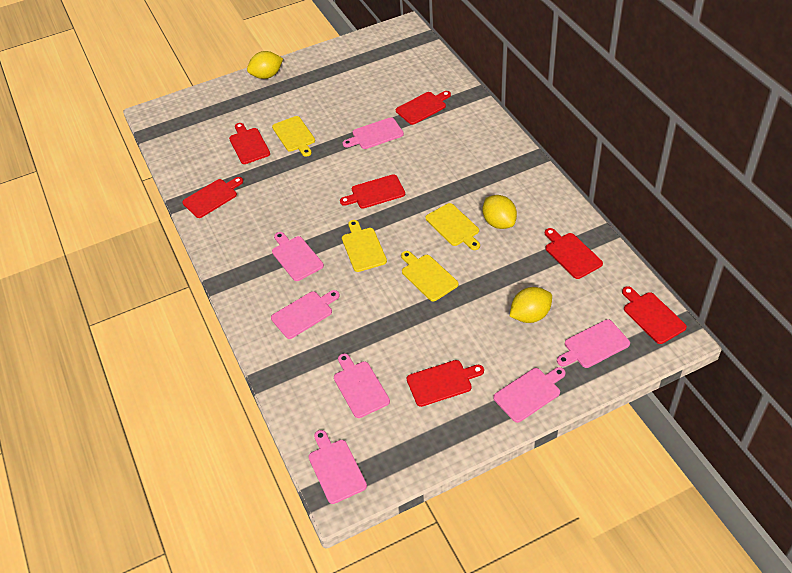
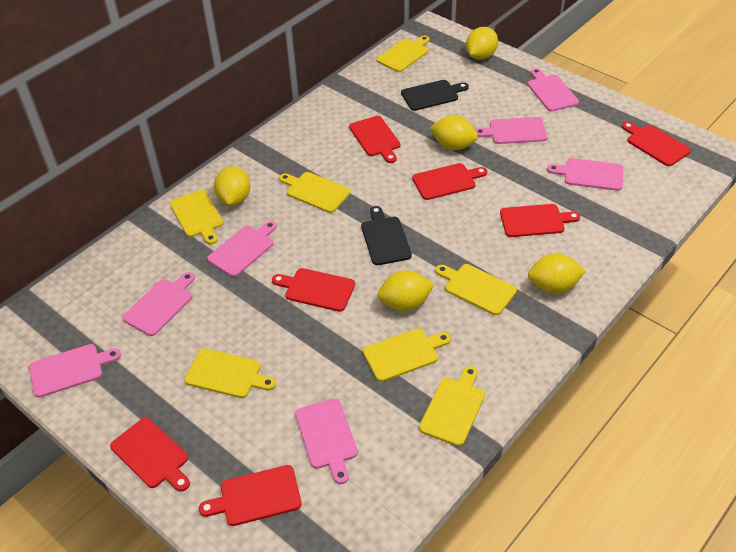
black cutting board: none = 0 -> [361,206,412,265] [401,80,469,111] = 2
yellow cutting board: [272,116,315,157] [342,220,387,272] [401,251,459,301] [426,203,480,250] = 4 -> [170,190,223,245] [184,348,276,398] [279,172,351,213] [363,328,451,382] [376,36,430,72] [419,366,485,446] [436,264,517,315] = 7
yellow lemon: [247,51,283,79] [483,195,517,229] [510,287,552,323] = 3 -> [214,166,250,206] [378,270,434,311] [430,115,478,150] [466,27,498,60] [528,253,586,294] = 5

